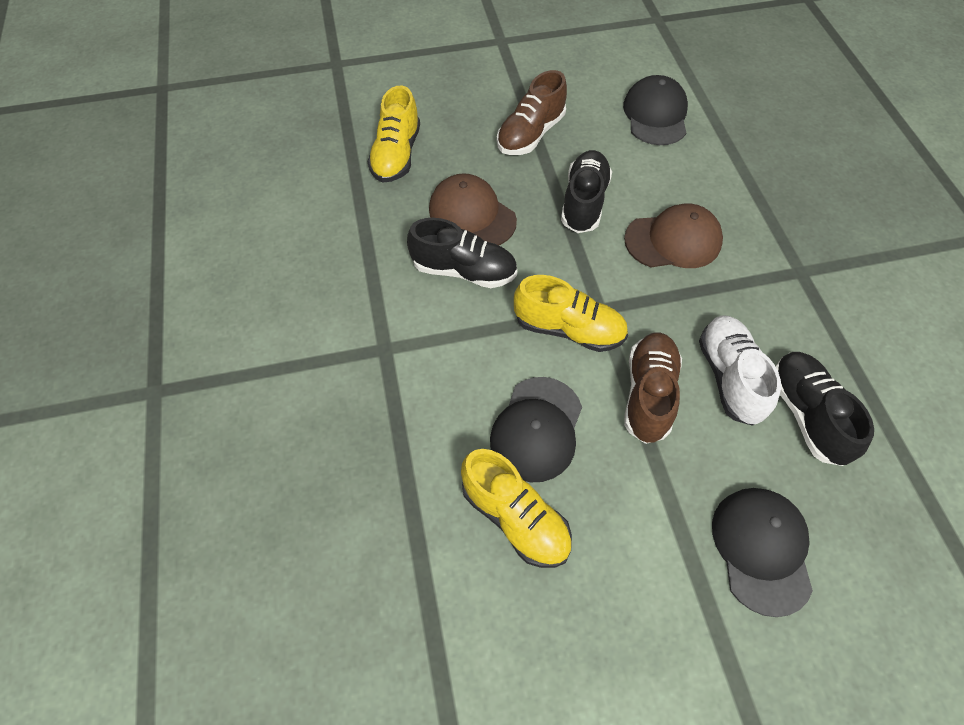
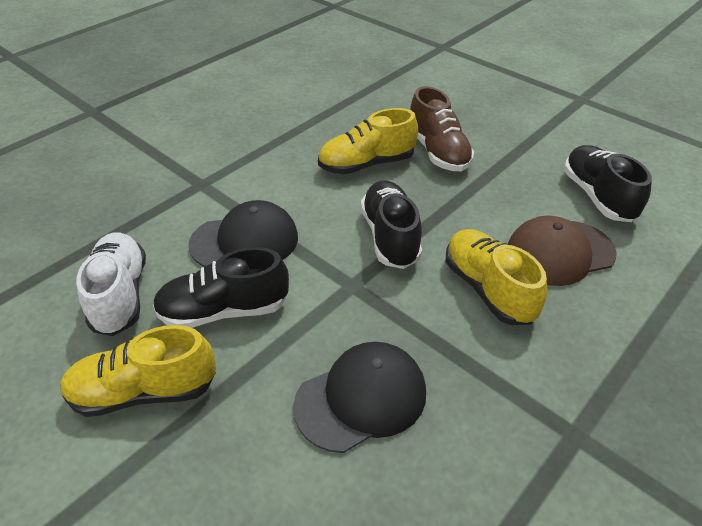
black cap: [490,377,582,482] [623,75,688,145] [712,488,813,617] = 3 -> [188,200,298,267] [293,342,426,453] = 2
brown cap: [429,173,517,245] [624,203,723,268] = 2 -> [508,216,617,286] = 1
brown shoe: [497,70,567,155] [624,332,682,444] = 2 -> [410,86,474,171] = 1

